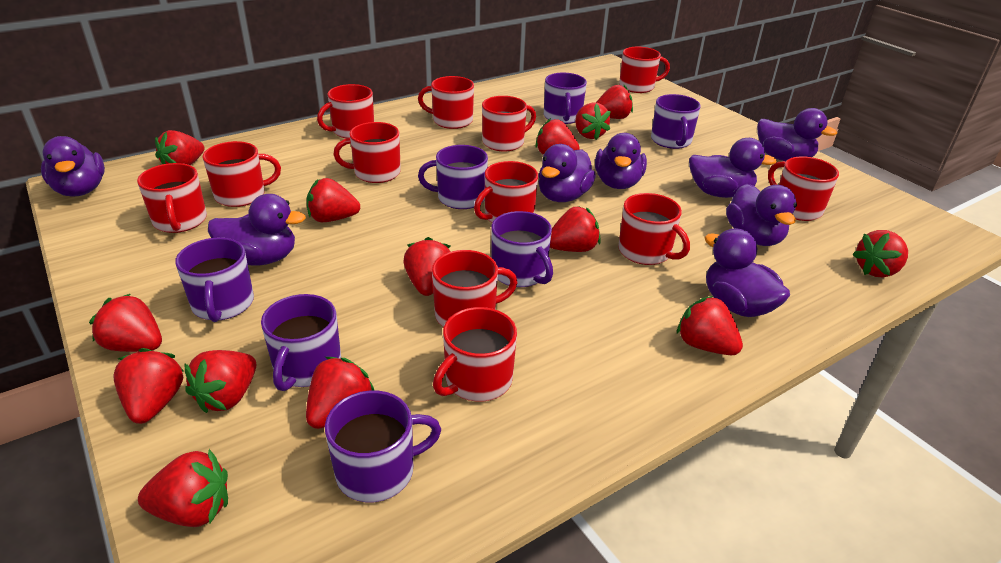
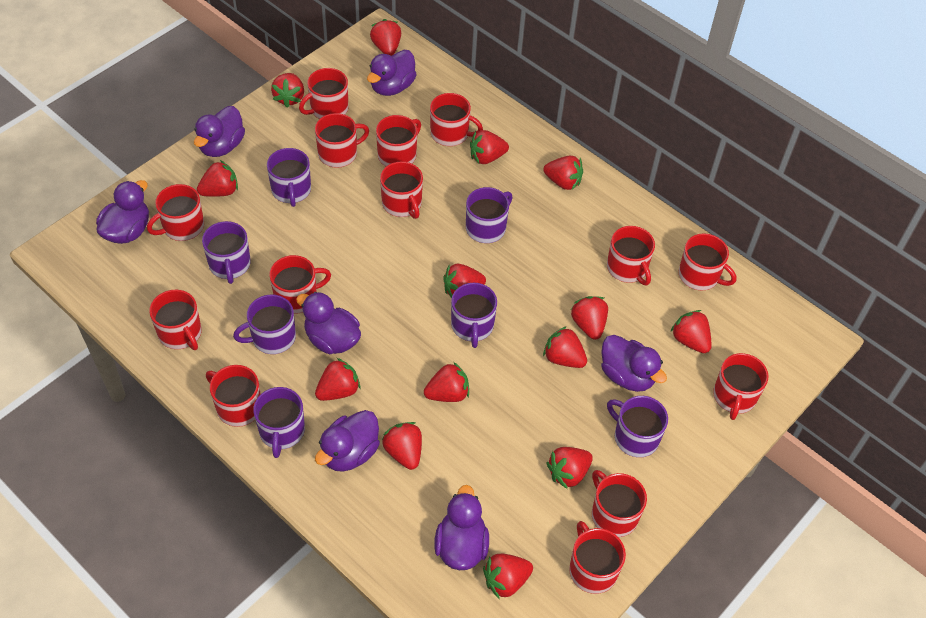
purple duck: [41,136,105,196] [208,194,306,266] [539,144,596,202] [595,133,647,189] [689,138,777,198] [704,228,790,317] [726,184,797,246] [757,108,837,161] = 8 -> [96,180,149,244] [194,106,245,157] [296,292,361,354] [315,410,380,472] [367,50,417,96] [434,485,489,570] [601,335,667,392] = 7
red mug: [137,163,207,233] [203,141,281,207] [317,84,374,138] [333,122,401,183] [418,76,474,129] [432,250,518,327] [433,307,517,402] [474,161,538,223] [482,96,536,152] [618,193,690,265] [619,47,670,93] [768,156,839,221] = 12 -> [147,184,204,241] [149,290,202,350] [206,365,260,427] [269,255,331,314] [299,68,348,119] [315,113,369,168] [376,115,421,166] [380,161,423,219] [430,93,483,146] [569,521,626,594] [592,470,647,537] [607,226,655,285] [679,233,736,291] [713,353,768,420] = 14

